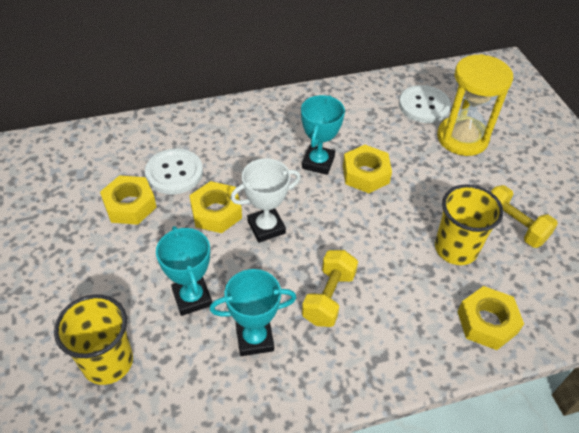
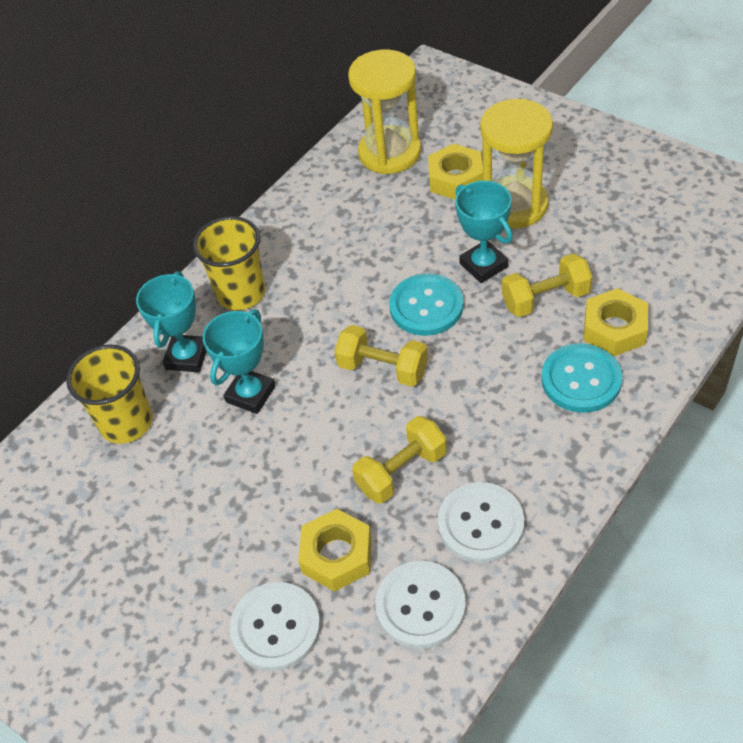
turquoise button: none = 0 -> [389,274,463,336] [541,343,622,413] = 2
white button: [145,148,203,195] [399,85,451,123] = 2 -> [230,582,321,671] [375,561,466,649] [438,482,524,563] = 3
white trophy: [230,158,301,243] = 1 -> none = 0
yellow dumbbell: [302,250,358,327] [491,185,558,248] = 2 -> [335,325,428,387] [352,416,447,504] [502,253,593,317] = 3
yellow hourglass: [437,54,513,156] = 1 -> [348,50,421,174] [480,99,553,229] = 2
yellow nut: [100,175,157,225] [189,181,242,233] [343,145,392,193] [457,286,524,350] = 4 -> [298,509,372,592] [428,143,483,200] [584,288,648,356] = 3

